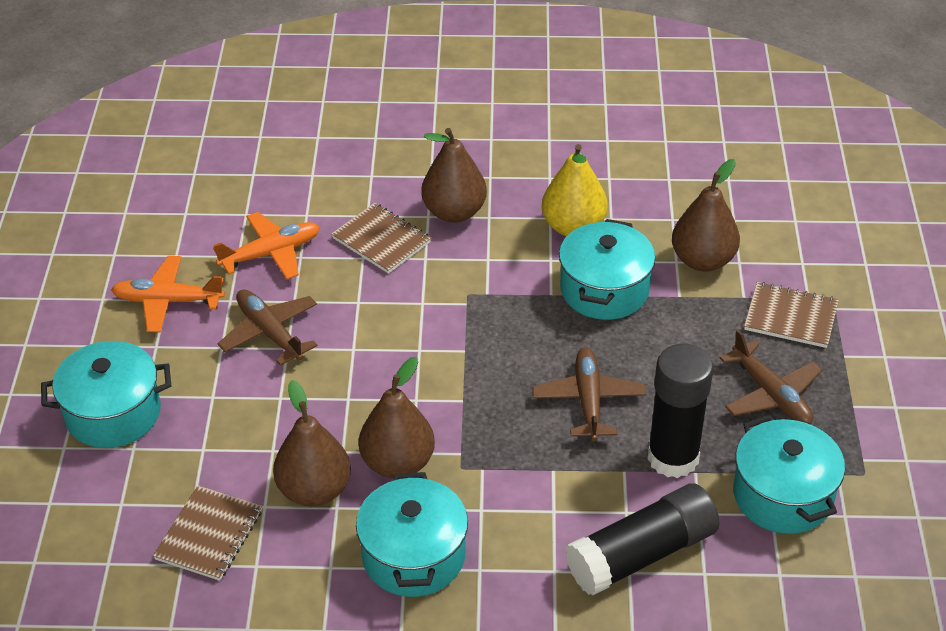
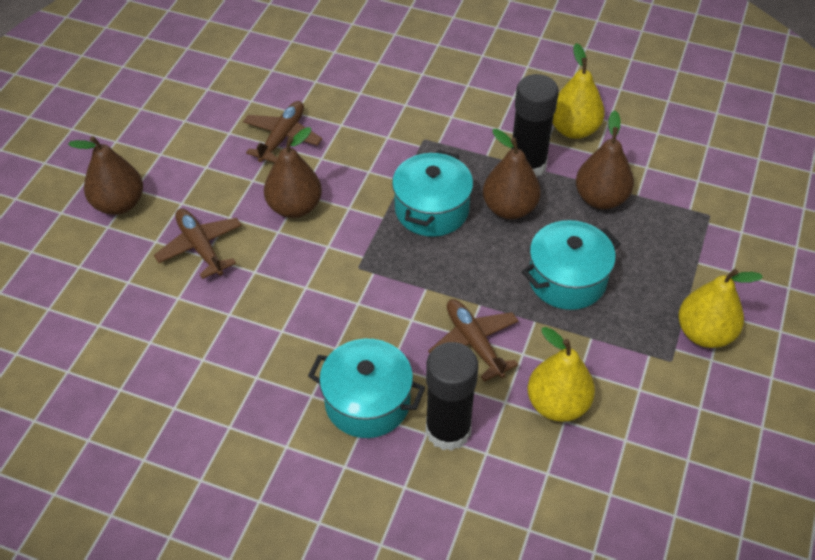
brown notebook: [153,485,262,581] [332,203,431,274] [744,282,839,348] = 3 -> none = 0
orange plane: [111,256,225,333] [213,212,320,279] = 2 -> none = 0
turquoise pot: [41,341,171,448] [356,472,468,597] [559,219,655,320] [733,415,845,534] = 4 -> [308,339,425,438] [392,150,473,237] [522,220,621,310] = 3
yellow pear: [542,144,608,236] = 1 -> [528,327,595,422] [553,43,605,139] [678,269,763,348] = 3

